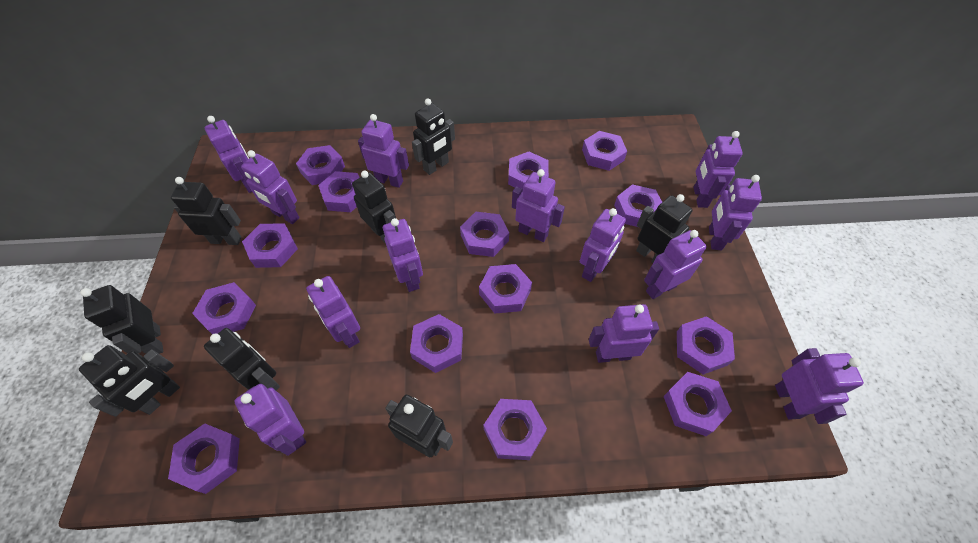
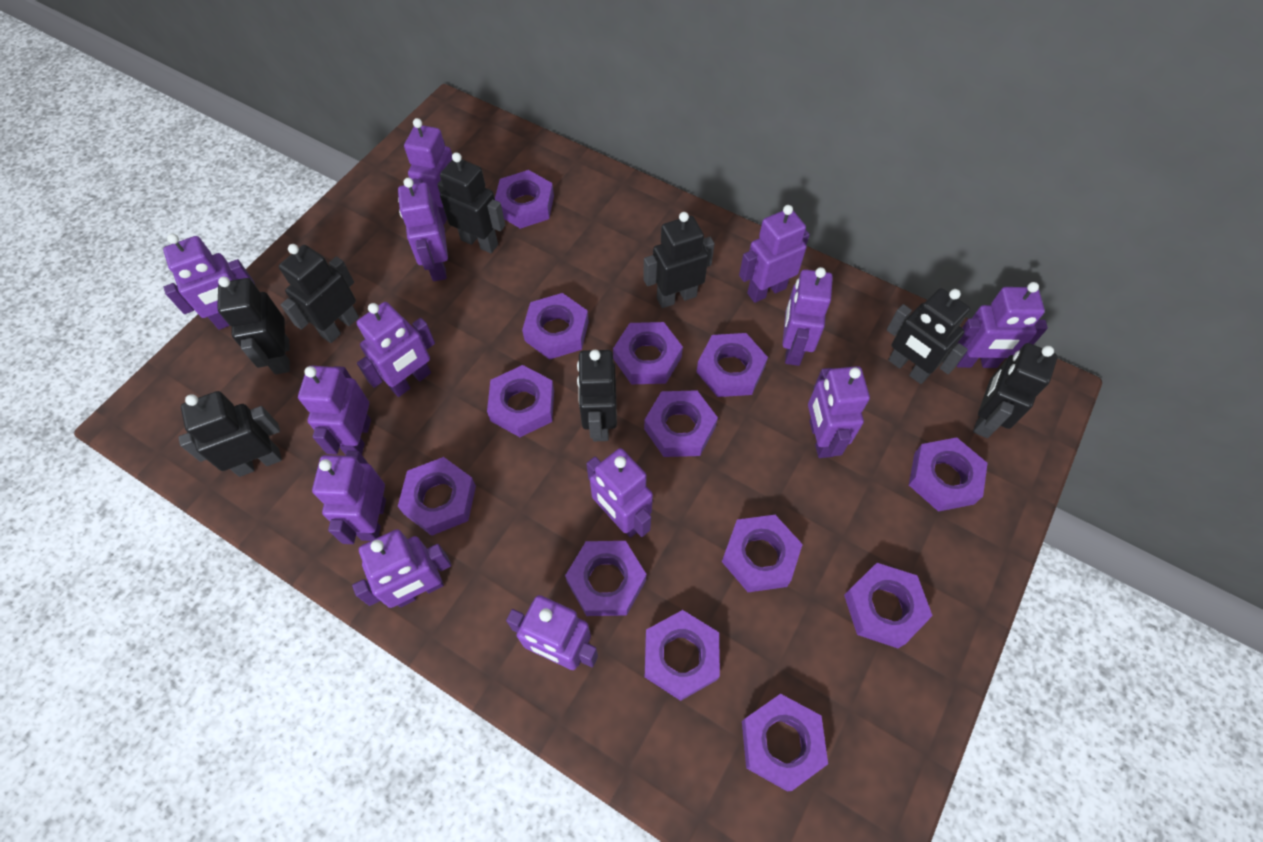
purple nut: [168,423,240,494] [192,282,256,334] [242,223,298,268] [296,145,345,185] [318,171,360,212] [410,314,463,373] [460,212,509,257] [479,264,532,313] [484,399,547,460] [508,152,549,189] [582,131,627,171] [614,184,662,227] [664,372,732,436] [677,316,735,375] = 14 -> [398,457,476,536] [487,365,554,437] [495,170,554,229] [522,293,589,360] [565,541,647,616] [613,322,683,384] [644,390,718,457] [645,610,720,701] [697,333,768,397] [722,515,803,592] [742,694,828,791] [844,563,933,648] [909,437,988,512] = 13

